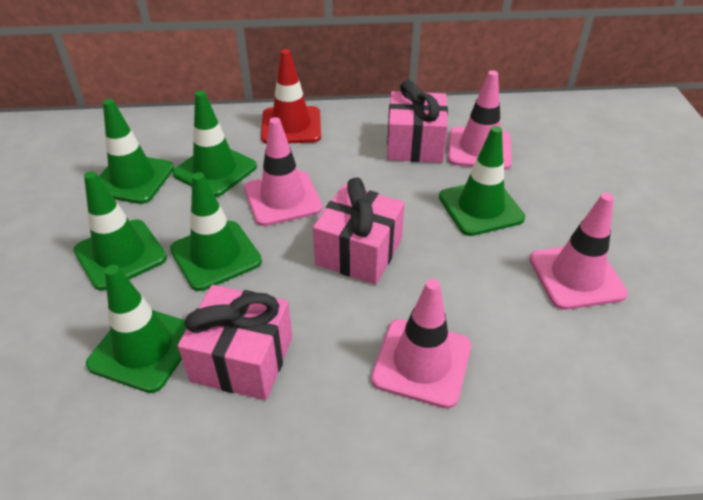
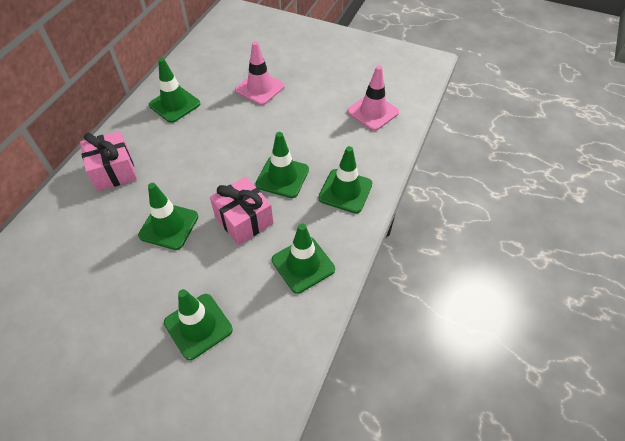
pink gift: [178,285,292,400] [313,178,405,285] [387,80,448,163] = 3 -> [80,131,137,191] [210,177,273,245] = 2
pink traffic cone: [244,117,323,226] [371,279,471,408] [448,70,512,170] [529,193,628,310] = 4 -> [235,41,285,105] [347,65,399,131] = 2
red traffic cone: [261,49,321,144] = 1 -> none = 0

